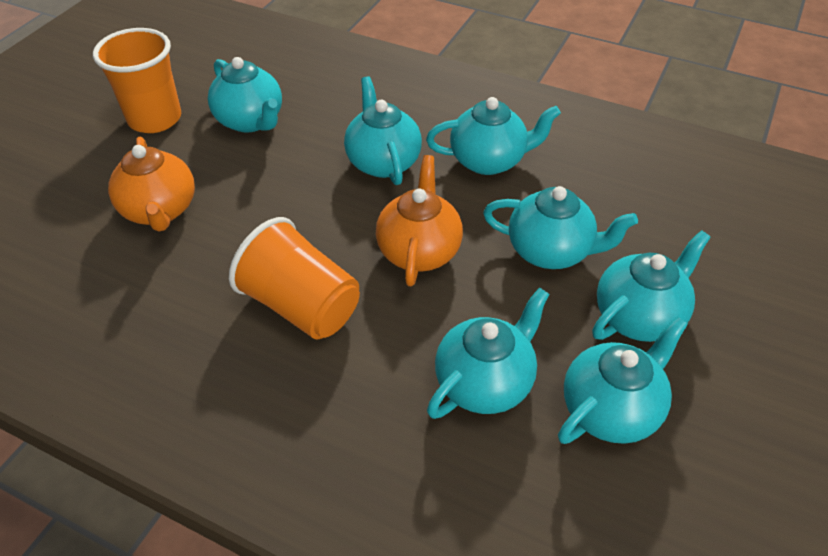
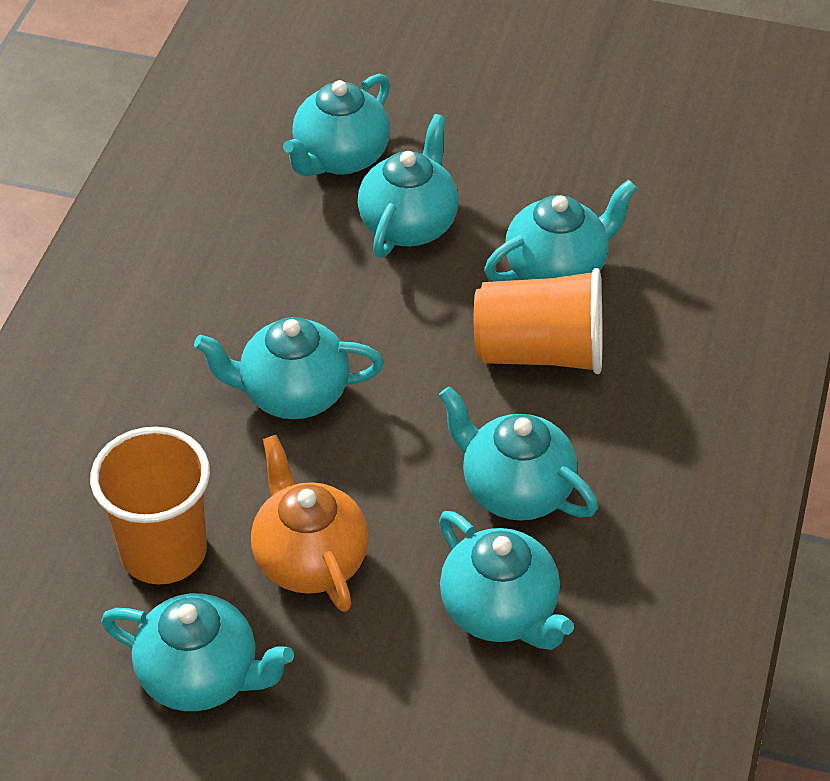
orange teapot: [108,137,195,232] [376,155,463,286] = 2 -> [251,435,369,612] = 1

